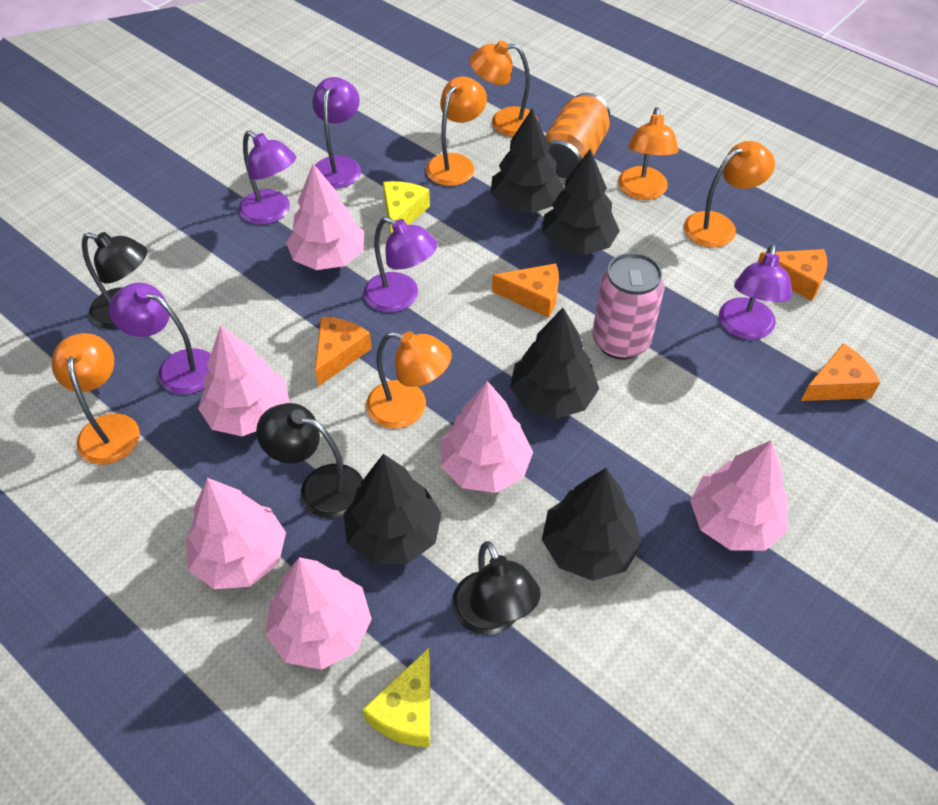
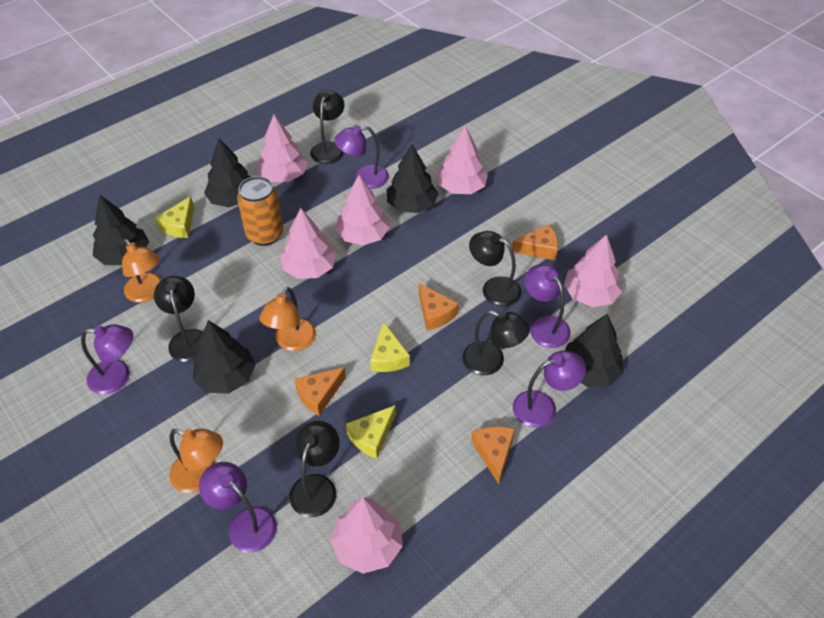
black lamp: [82,232,147,329] [256,403,363,519] [452,541,541,635] = 3 -> [154,276,203,362] [290,421,340,517] [310,90,345,164] [462,311,530,375] [469,231,522,307] = 5
orange lamp: [52,333,140,465] [366,331,452,428] [426,77,487,186] [469,40,539,137] [618,107,679,200] [684,141,775,248] = 6 -> [122,239,162,303] [169,428,223,493] [259,287,316,351] = 3
pink can: [593,252,665,360] = 1 -> none = 0
yellow cheese: [363,648,430,747] [383,181,430,234] = 2 -> [155,196,194,238] [346,405,396,459] [370,322,410,372] = 3

